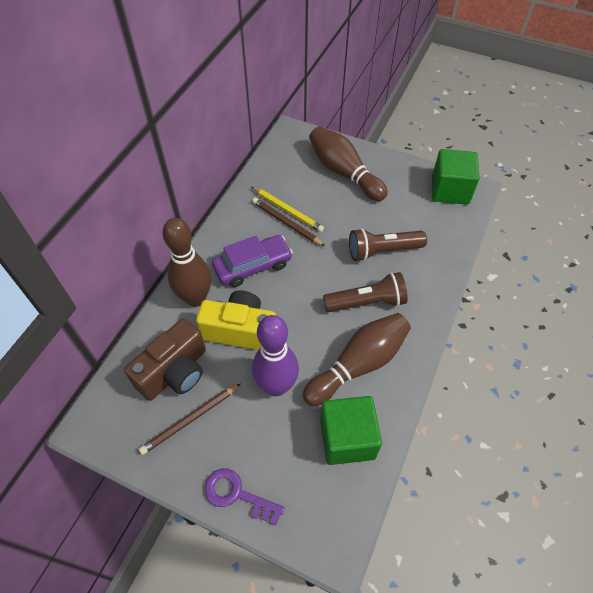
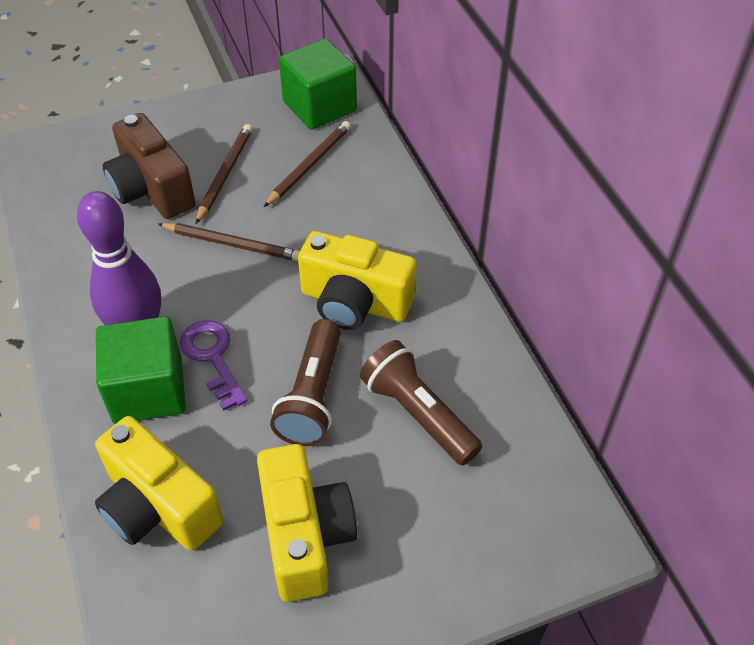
brown bowling pin: [163,218,211,307] [303,313,411,406] [309,126,388,201] = 3 -> none = 0
brown pencil: [139,383,241,455] [252,198,325,246] = 2 -> [158,223,300,261] [196,124,252,224] [264,121,351,207] = 3
purple car: [212,235,293,287] = 1 -> none = 0
yellow camera: [196,290,276,350] = 1 -> [95,416,223,551] [257,444,357,602] [298,231,417,330] = 3
yellow pencil: [252,187,324,232] = 1 -> none = 0

